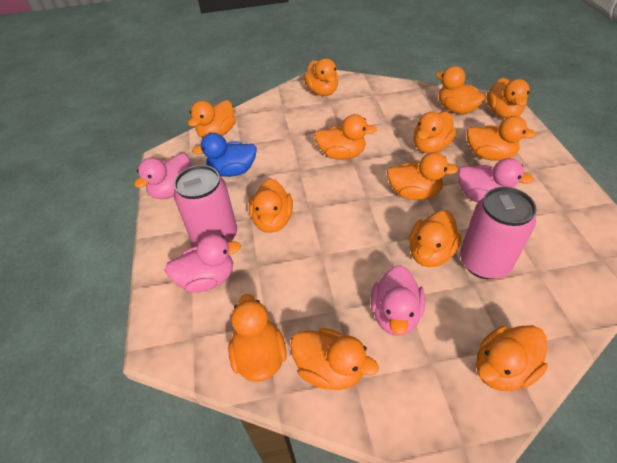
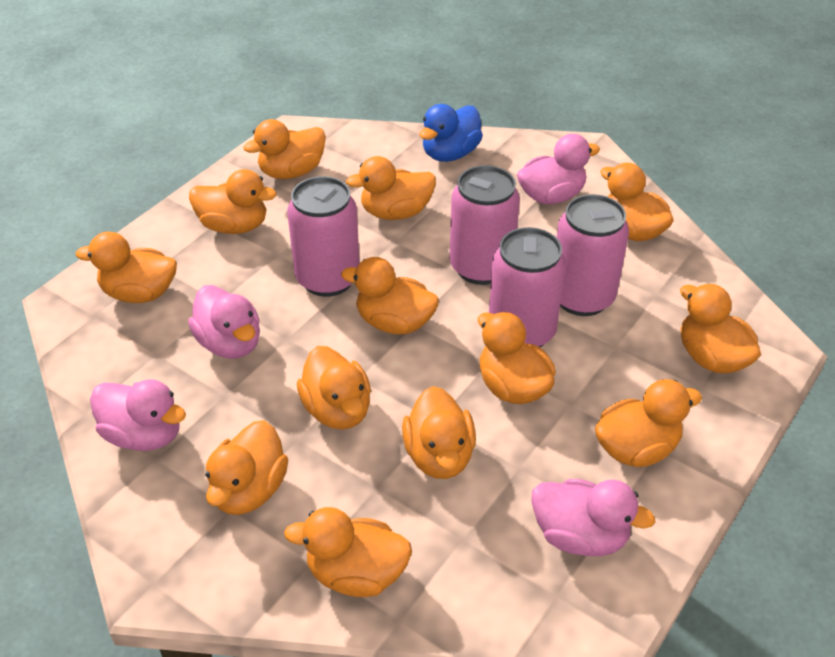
pink can: [174,165,237,246] [460,187,537,279] = 2 -> [287,176,360,297] [450,165,520,285] [489,227,566,347] [556,194,629,316] = 4

